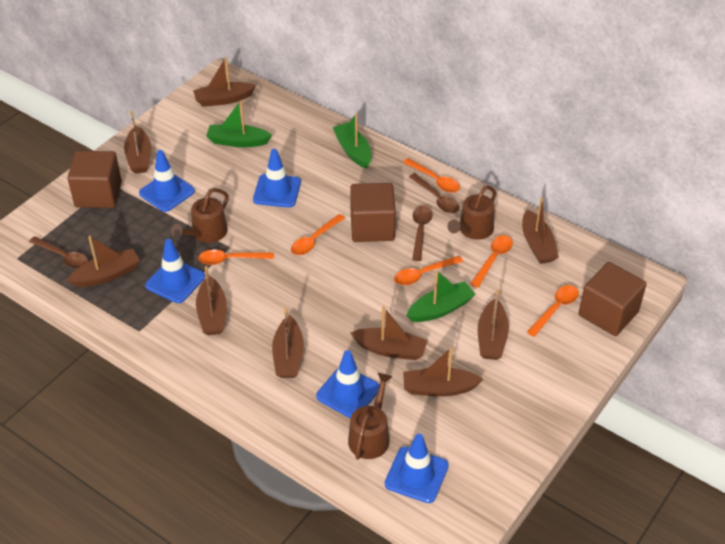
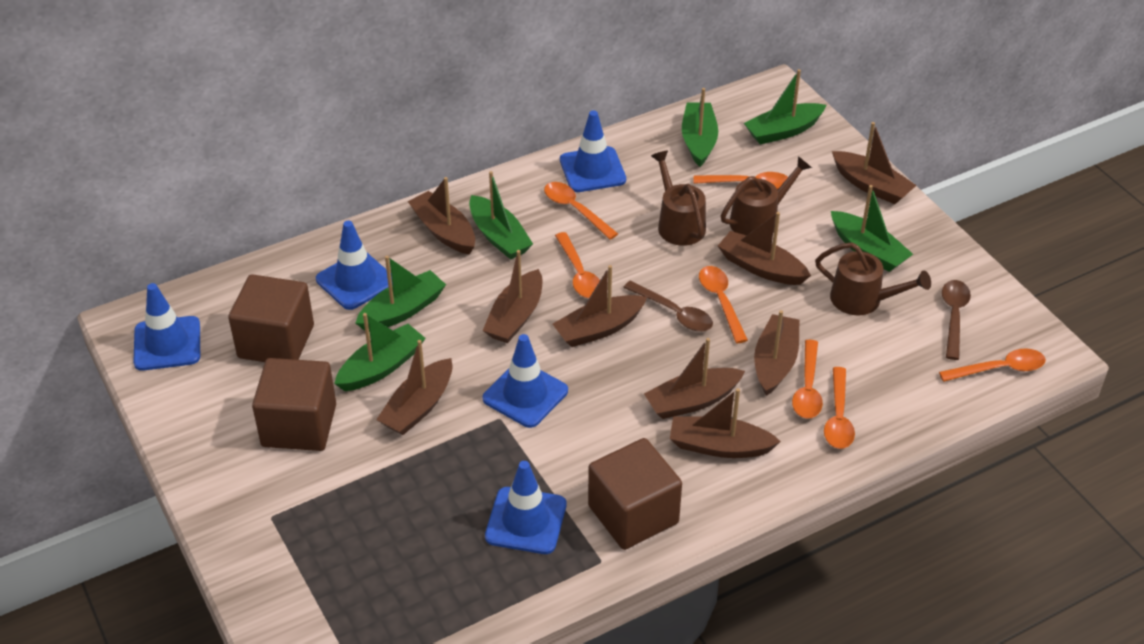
brown spoon: [29,236,89,269] [409,173,459,213] [412,206,432,261] = 3 -> [623,281,713,332] [942,280,971,360] = 2
green boat: [206,100,272,147] [333,113,372,169] [406,270,476,322] = 3 -> [334,313,425,391] [356,256,446,331] [469,171,533,259] [682,88,718,167] [744,69,826,144] [831,185,913,272] = 6
orange spoon: [198,250,274,265] [291,214,345,255] [394,256,463,285] [403,158,460,193] [471,235,513,288] [527,285,579,337] = 6 -> [544,182,618,240] [555,232,600,298] [693,172,788,190] [699,266,748,343] [792,340,823,419] [824,367,855,449] [939,348,1046,382] = 7

